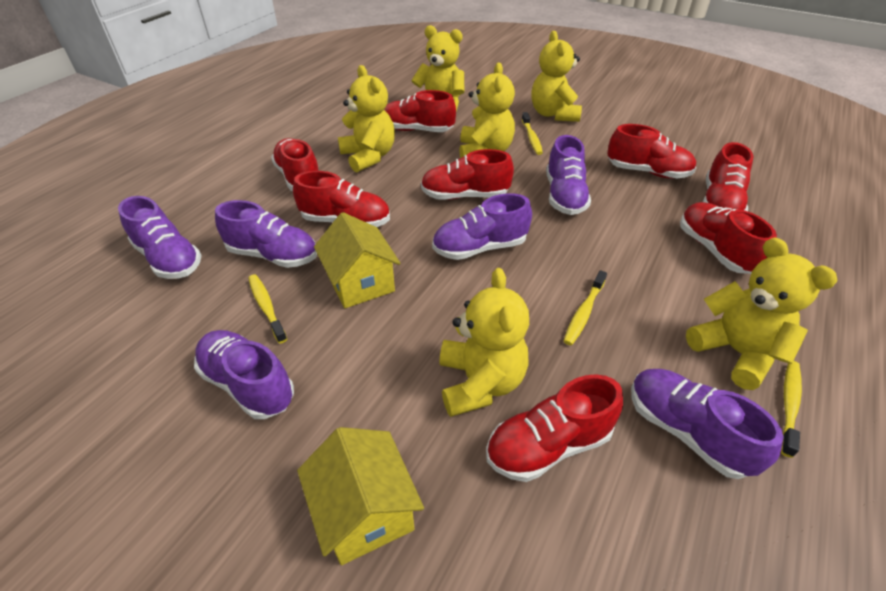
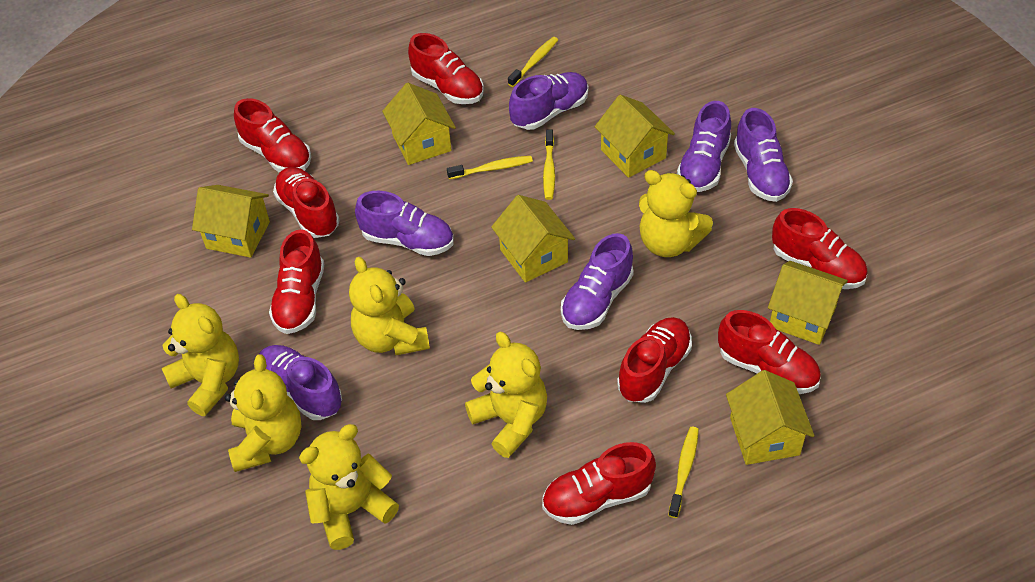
yellow house: [297,427,424,565] [314,212,400,308] = 2 -> [192,185,270,258] [382,83,456,165] [491,195,575,282] [595,95,675,178] [726,370,814,465] [768,261,848,345] = 6

